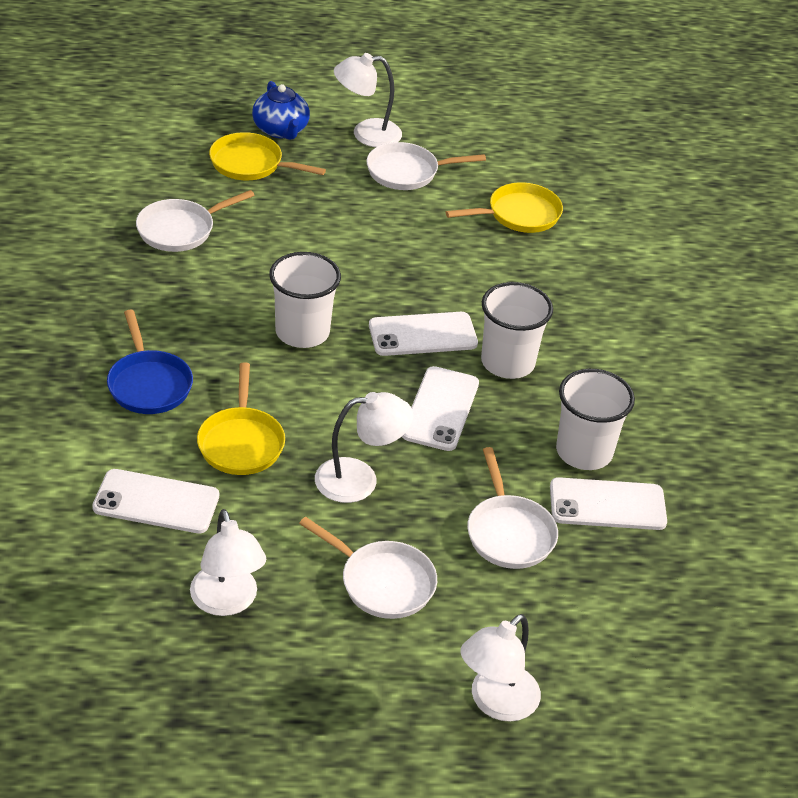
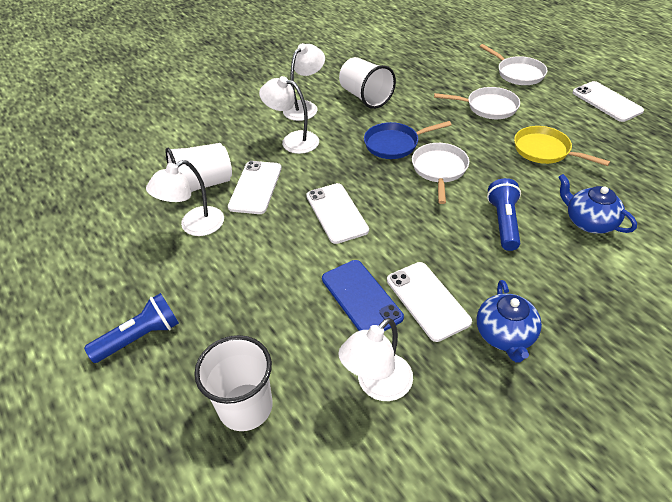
blue flashlight: none = 0 -> [84,293,179,363] [487,178,521,251] = 2
blue phone: none = 0 -> [322,260,404,331] = 1
blue teapot: [252,81,310,140] = 1 -> [477,280,542,363] [558,174,637,234] = 2
white pan: [136,190,255,252] [299,517,437,619] [366,142,486,190] [467,447,558,569] = 4 -> [412,143,469,204] [434,87,520,119] [479,44,548,85] = 3
yellow pan: [197,362,285,475] [209,132,326,180] [446,183,563,233] = 3 -> [514,126,610,166] = 1

